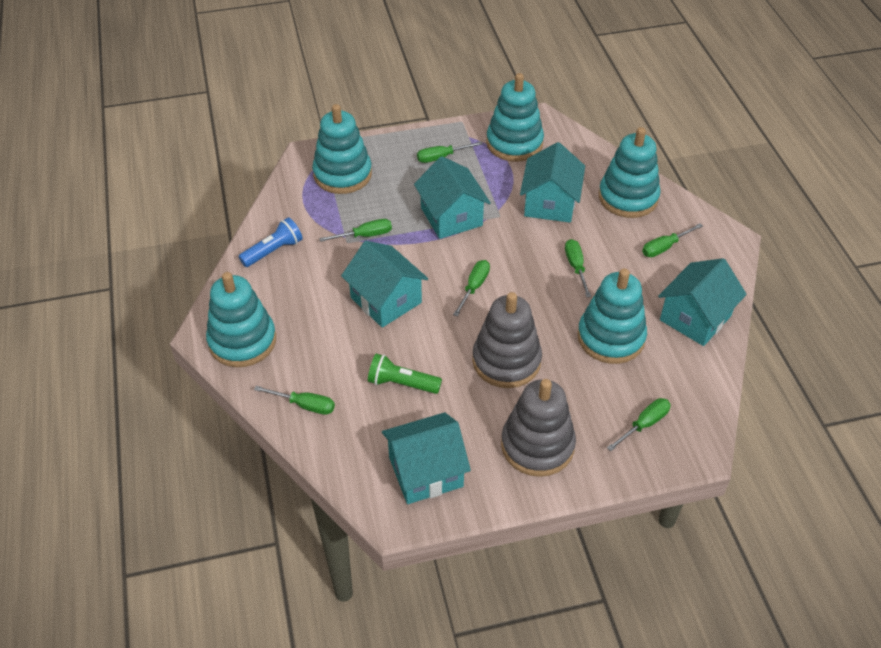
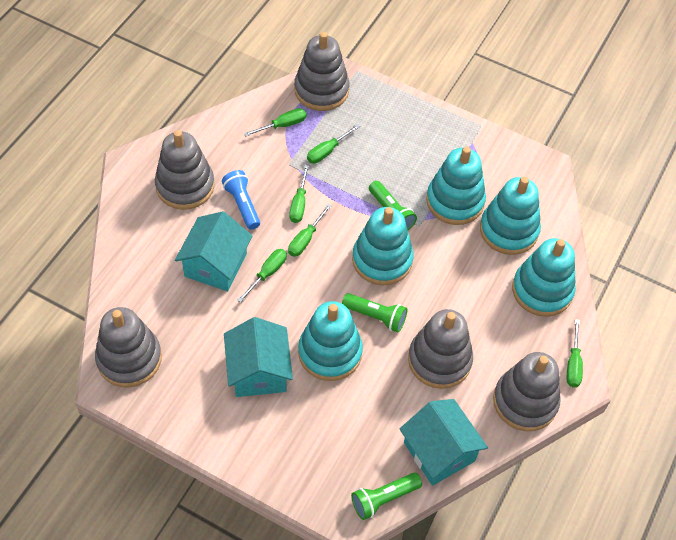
green flashlight: [368,354,442,394] = 1 -> [342,293,407,333] [351,473,422,520] [369,181,417,230] = 3
green screwdriver: [254,386,335,415] [319,219,392,242] [417,142,483,163] [453,260,490,317] [565,239,591,297] [607,398,671,451] [642,223,703,257] = 7 -> [237,249,287,303] [244,108,306,137] [288,204,332,257] [289,165,309,223] [307,124,360,164] [567,319,583,387] = 6
grey stacking toy: [472,292,542,388] [501,379,576,477] = 2 -> [95,307,162,387] [155,130,215,210] [294,32,349,111] [408,309,473,389] [493,352,561,431] = 5
turquoise house: [341,241,428,328] [382,412,471,504] [414,156,491,239] [520,142,585,223] [658,258,747,346] = 5 -> [175,211,252,292] [224,317,293,397] [400,399,488,486] = 3

